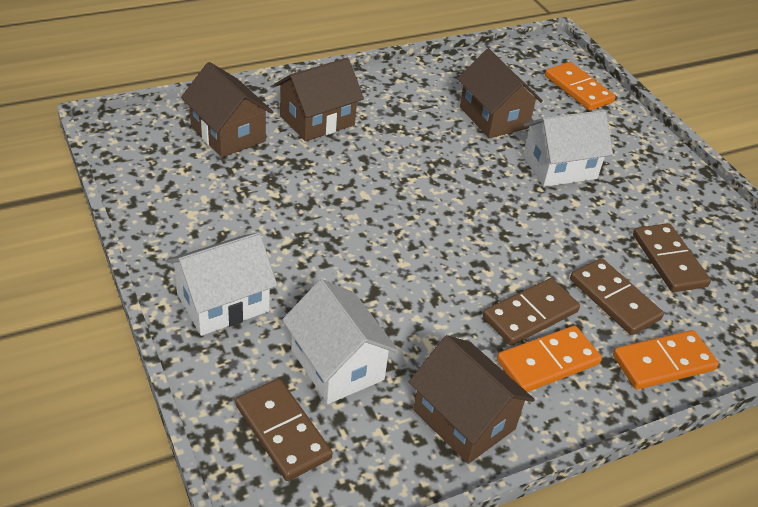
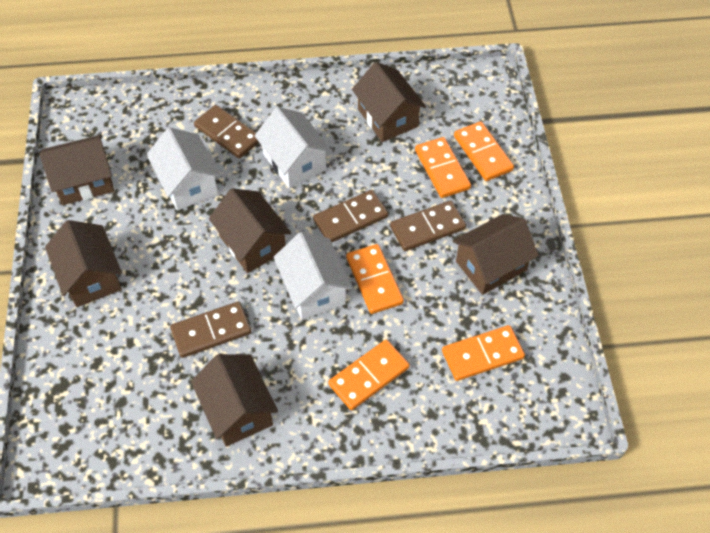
brown house: [181,62,273,158] [274,58,364,142] [409,335,535,464] [457,49,543,138] = 4 -> [39,135,114,205] [45,220,122,307] [191,354,278,447] [209,188,291,273] [352,62,426,142] [453,214,539,295] = 6
orange domino: [497,326,602,392] [545,62,616,110] [613,330,719,390] = 3 -> [328,339,410,410] [346,244,404,314] [415,137,471,198] [442,325,525,381] [454,121,514,181] = 5

